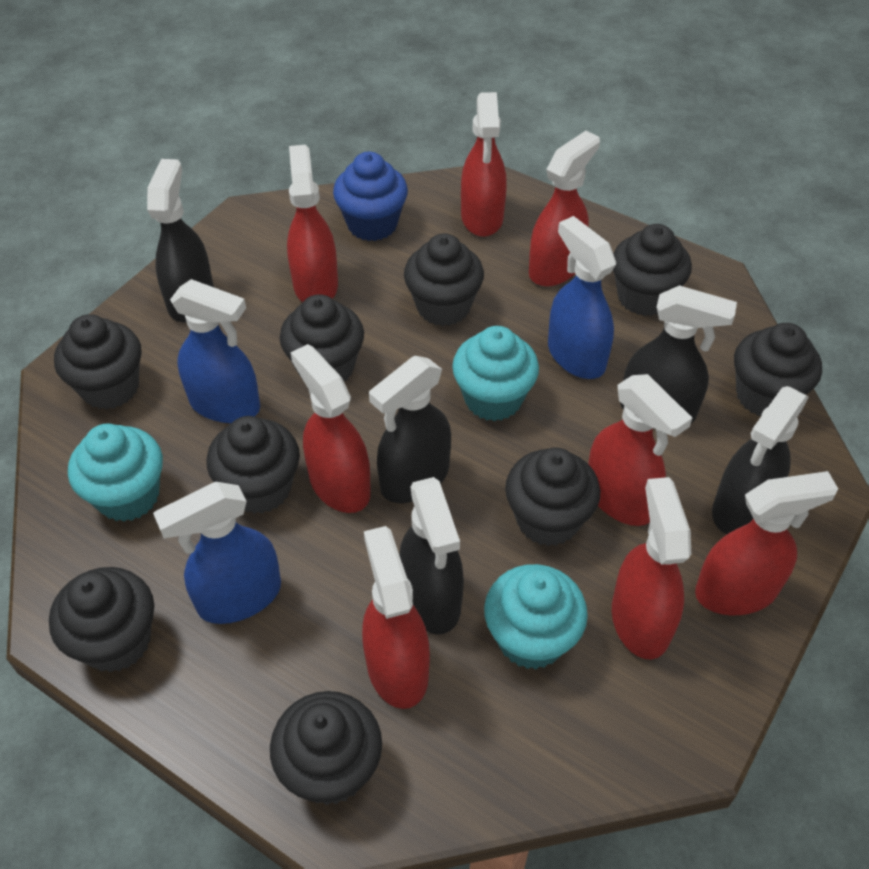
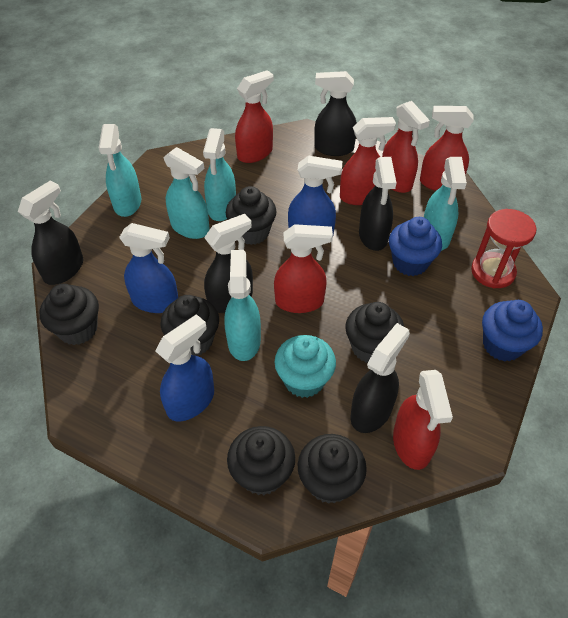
black cupcake: [49,567,154,672] [54,314,142,410] [206,416,300,514] [270,691,382,805] [280,294,364,381] [404,233,484,326] [505,448,600,546] [613,224,692,316] [734,323,822,416] = 9 -> [40,284,99,345] [161,295,219,356] [226,186,276,245] [227,426,295,495] [297,434,367,504] [345,302,404,363] = 6
blue cupcake: [333,152,408,241] = 1 -> [389,217,442,276] [482,300,543,362] = 2
red hourglass: none = 0 -> [471,209,536,288] = 1
red spray bottle: [287,145,338,302] [291,344,371,513] [362,526,430,709] [461,92,507,237] [529,131,600,287] [588,374,692,526] [612,477,691,659] [695,471,838,615] = 8 -> [235,70,273,163] [274,224,333,313] [340,117,396,205] [382,101,430,193] [393,370,453,470] [420,106,474,191] = 6
turquoise cupcake: [68,423,163,522] [452,326,539,421] [484,564,588,669] = 3 -> [274,335,336,398] = 1
turquoise spray bottle: none = 0 -> [99,124,141,217] [164,147,210,239] [203,128,236,221] [224,250,261,361] [424,157,467,250] = 5

